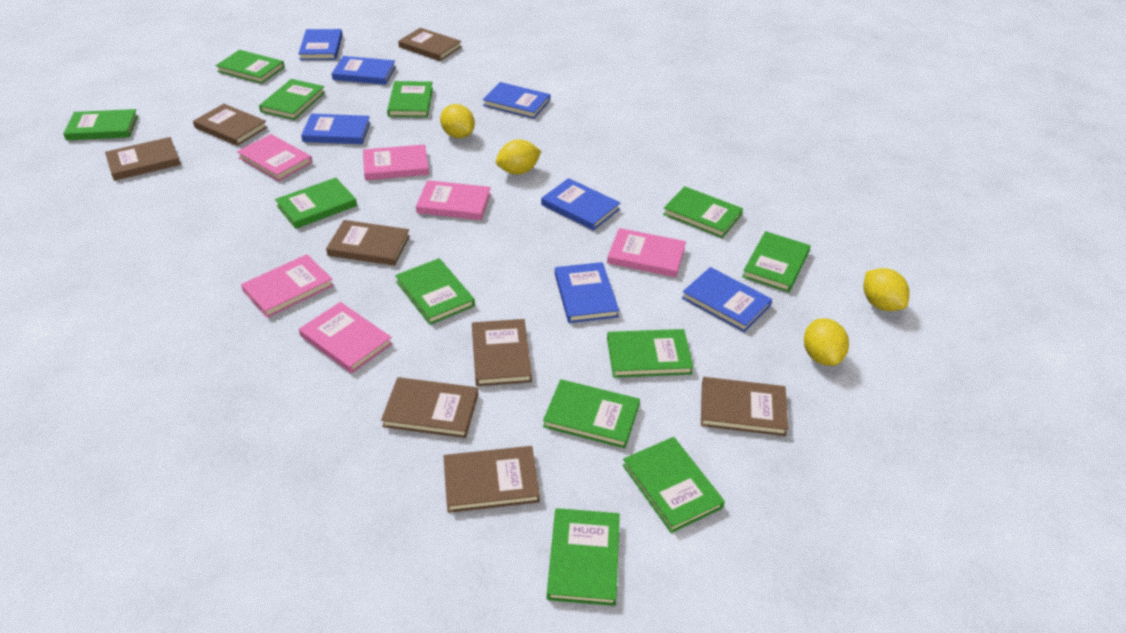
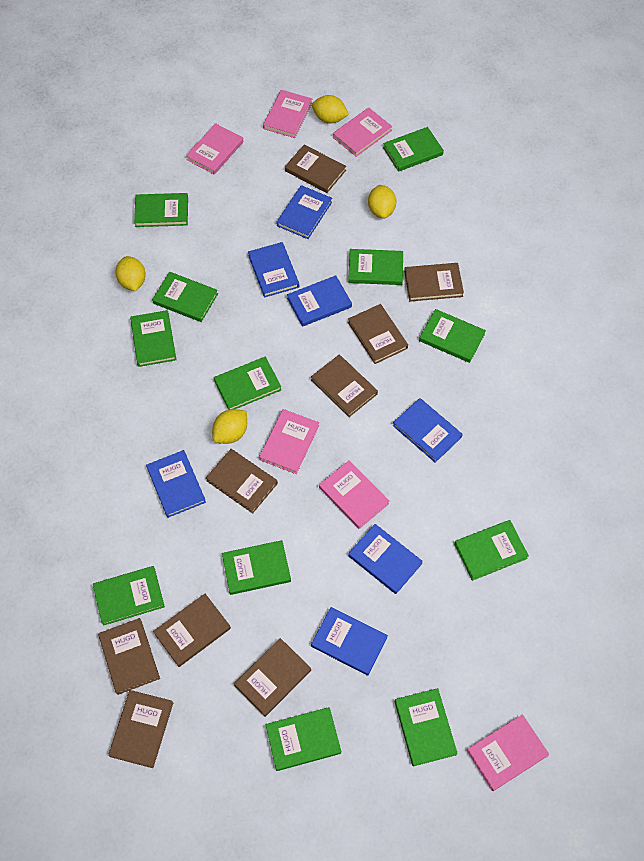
brown book: [105,137,181,181] [193,104,268,146] [326,220,410,266] [381,377,478,438] [398,28,461,61] [444,446,540,513] [472,319,532,386] [701,377,788,436] = 8 -> [98,618,160,695] [108,690,173,768] [153,594,231,667] [206,449,278,514] [234,638,311,717] [285,144,346,193] [311,355,378,417] [348,304,408,364] [404,263,464,302] = 9

